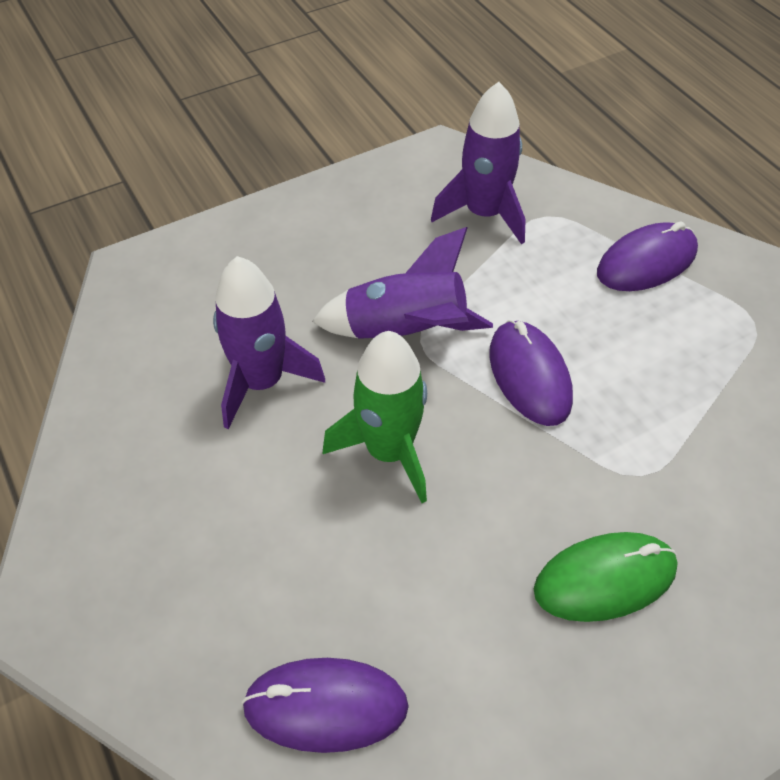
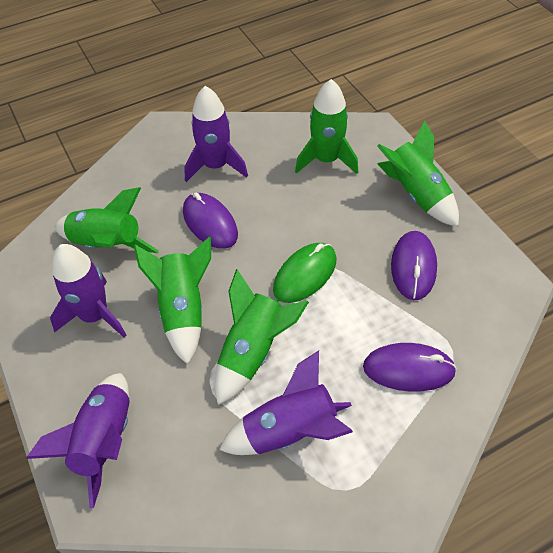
green rocket: [323,331,427,503] = 1 -> [55,187,159,253] [134,237,211,365] [215,269,309,405] [295,79,358,174] [377,120,459,227] = 5
purple rocket: [213,256,325,429] [312,227,493,339] [431,82,526,245] = 3 -> [26,373,130,508] [50,244,127,338] [184,86,248,182] [219,351,353,455] = 4

